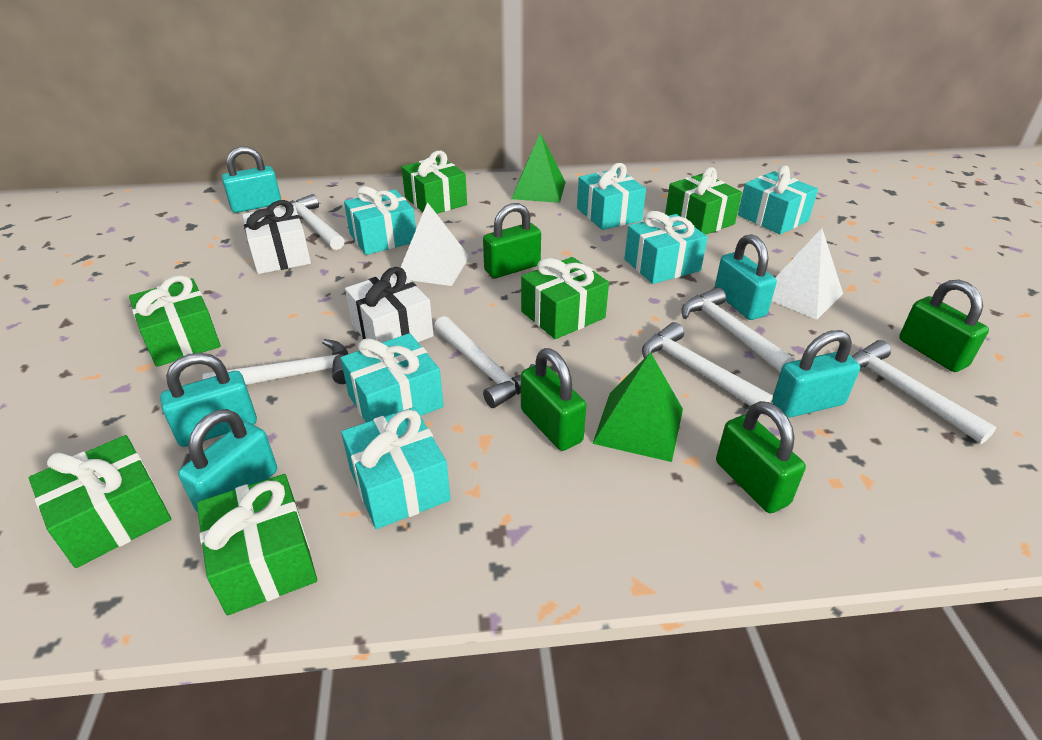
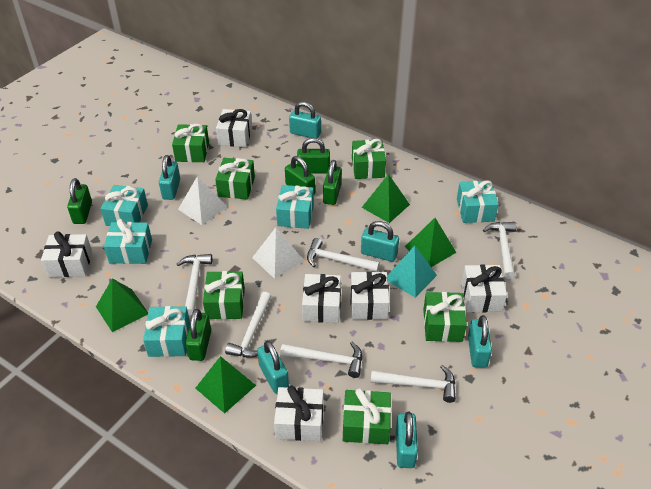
green padlock: [483,203,541,278] [521,348,587,451] [716,401,806,513] [899,280,989,372] = 4 -> [67,178,92,224] [186,309,211,361] [285,156,315,194] [297,138,330,173] [323,160,342,205] = 5
green pyramid: [512,133,566,203] [593,352,683,462] = 2 -> [96,279,148,332] [195,356,256,414] [362,174,410,223] [405,218,456,267] = 4
turquoise gift: [340,333,443,422] [341,407,451,529] [344,186,416,255] [577,163,646,230] [624,211,708,284] [738,165,818,235] = 6 -> [100,185,148,226] [104,219,152,264] [143,306,190,357] [276,185,314,229] [457,180,499,223] = 5
turquoise padlock: [160,353,257,447] [178,409,277,512] [222,146,281,213] [714,234,777,320] [772,330,860,418] = 5 -> [159,155,180,200] [257,341,289,394] [289,102,321,139] [361,221,399,262] [396,412,418,468] [468,315,492,368] = 6
turquoise pyramid: none = 0 -> [387,245,437,298] = 1
white gift: [242,200,311,274] [345,267,434,343] = 2 -> [41,231,92,277] [216,109,252,147] [274,386,324,441] [302,274,341,323] [351,271,389,320] [461,265,507,312] = 6

